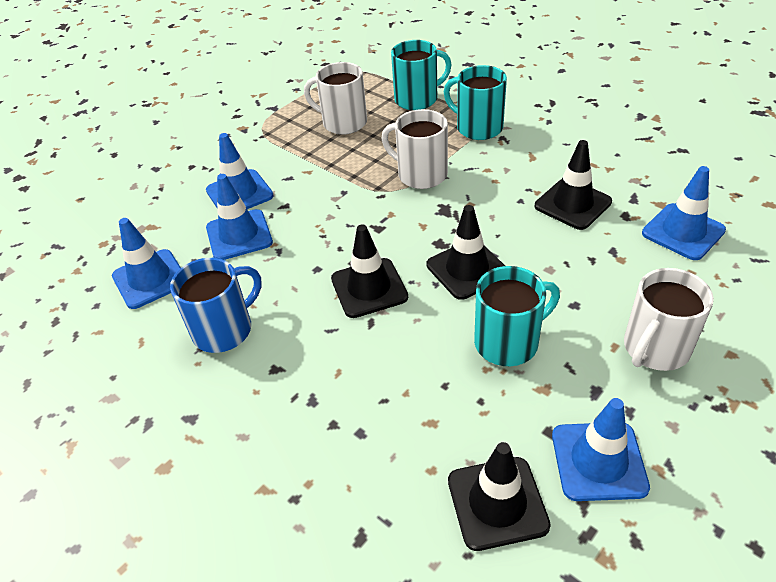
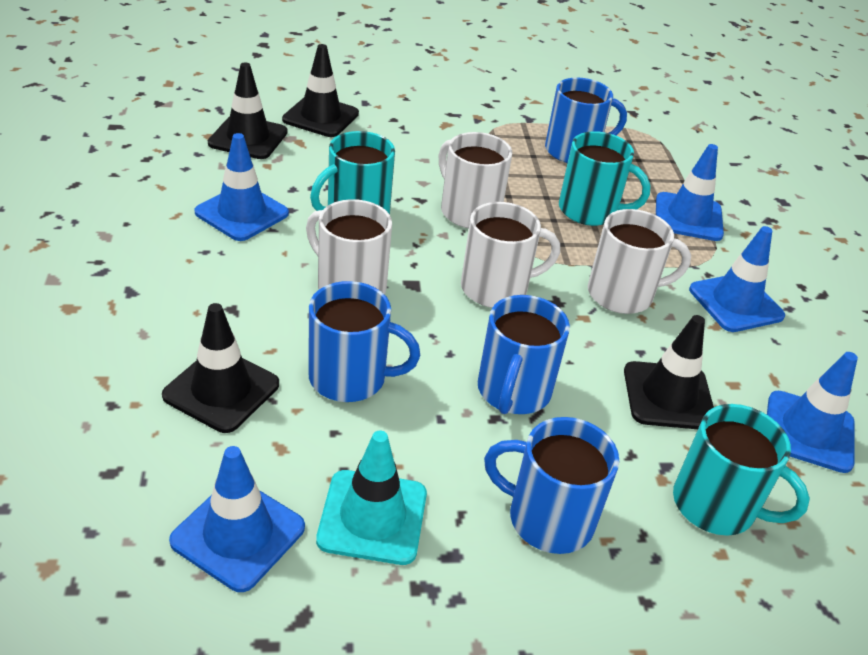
blue mug: [170,258,262,353] = 1 -> [308,281,420,402] [478,295,570,414] [484,417,619,554] [545,78,627,163] = 4
turquoise traffic cone: none = 0 -> [316,430,427,565] = 1
white mug: [304,62,367,135] [381,109,448,189] [624,268,714,371] = 3 -> [306,199,392,295] [439,132,512,228] [461,202,560,308] [588,209,691,314] = 4

